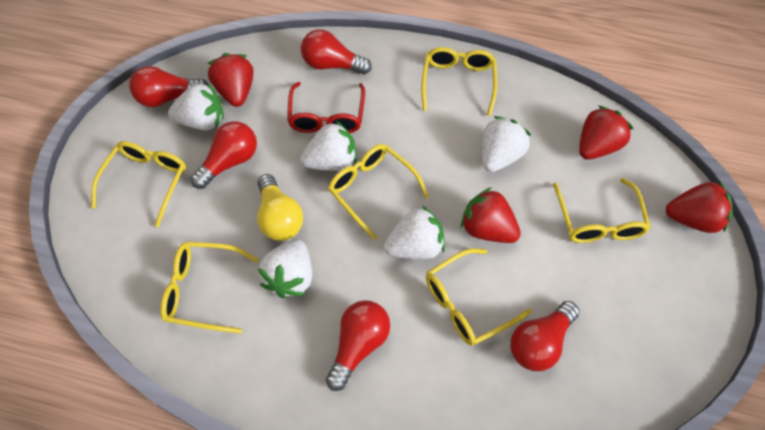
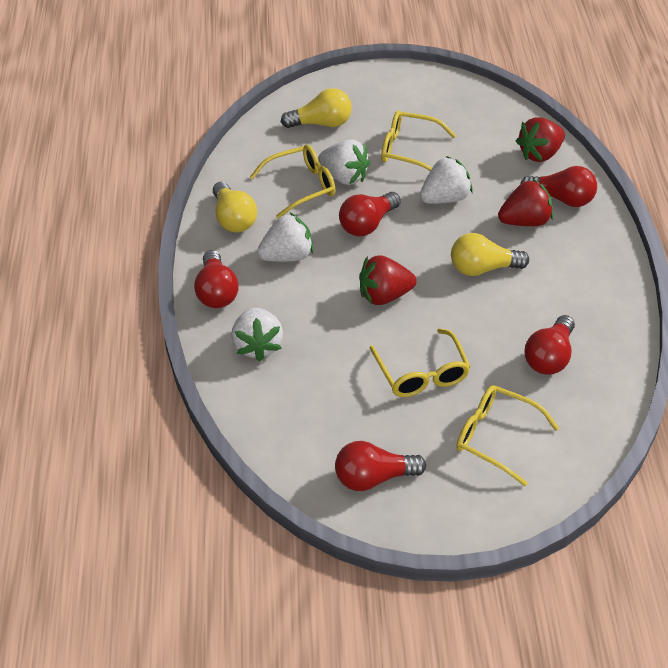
red glasses: [287,82,365,133] = 1 -> none = 0
red strawberry: [207,53,254,107] [461,187,521,243] [579,106,633,160] [666,182,733,233] = 4 -> [359,256,416,305] [498,179,553,226] [516,117,565,162] = 3
white strawberry: [168,83,224,131] [258,239,312,298] [301,121,357,171] [384,205,445,259] [482,116,531,172] = 5 -> [231,308,283,361] [257,213,313,262] [318,139,370,185] [420,156,473,204] = 4
yellow glasses: [91,141,186,227] [160,242,259,334] [328,144,429,240] [421,47,497,116] [426,248,532,346] [553,178,651,243] = 6 -> [250,145,335,218] [370,328,471,397] [381,110,456,171] [456,385,559,486] = 4
yellow light bulb: [257,174,303,241] = 1 -> [213,182,257,233] [281,88,352,128] [451,233,529,276] = 3

